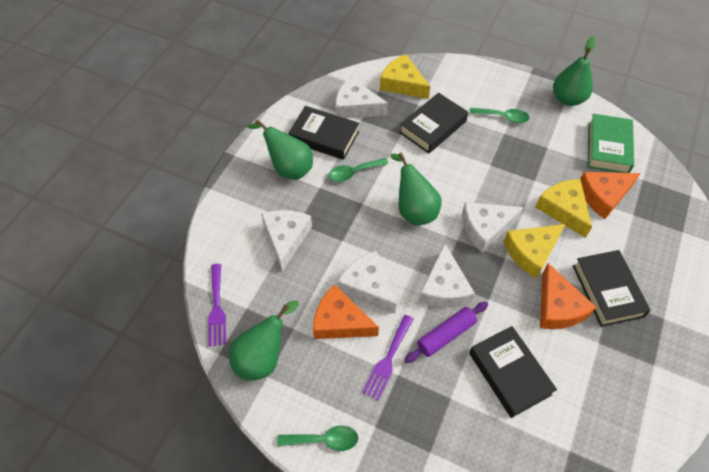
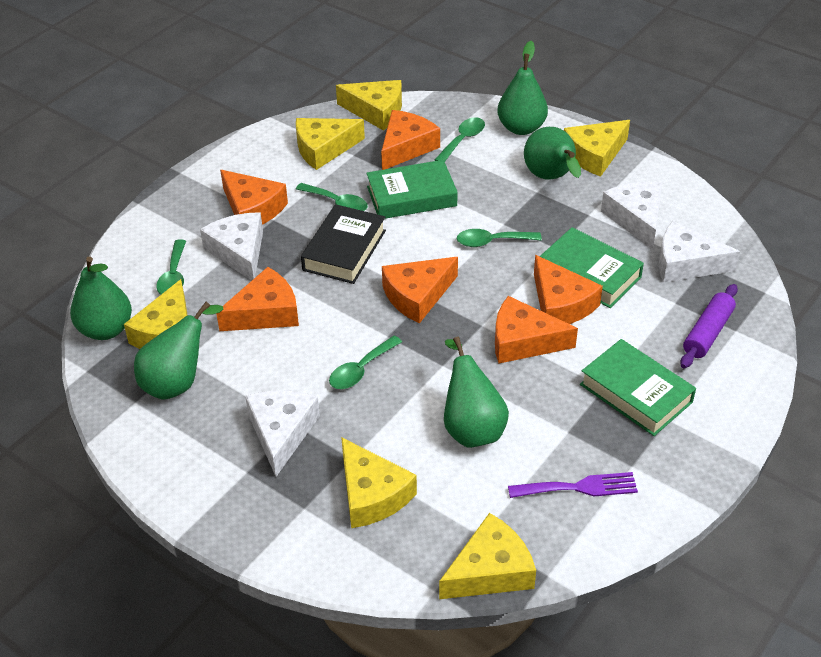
black book: [288,106,359,160] [399,93,468,154] [469,326,557,418] [573,250,651,327] = 4 -> [301,204,386,284] = 1
green book: [588,114,634,173] = 1 -> [366,160,458,219] [540,227,644,308] [580,339,696,436] = 3
green pear: [229,300,299,381] [247,119,313,180] [390,152,442,226] [553,36,596,106] = 4 -> [70,256,132,340] [134,302,223,400] [444,337,509,448] [497,41,548,135] [524,127,581,180] = 5
green spoon: [277,426,358,451] [329,158,389,182] [469,108,529,123] = 3 -> [156,239,186,295] [296,183,368,211] [329,336,402,389] [435,117,485,162] [457,229,542,247] = 5
orange cheese: [313,284,379,339] [540,263,597,329] [580,172,641,219] = 3 -> [216,267,299,331] [220,170,288,225] [381,110,440,170] [382,257,458,324] [495,296,578,364] [534,255,603,324] = 6
purple fork: [208,264,226,346] [362,315,414,401] = 2 -> [508,472,638,498] = 1
white cheese: [261,210,312,271] [336,77,388,118] [337,251,396,313] [419,244,475,307] [462,202,524,252] = 5 -> [200,212,263,281] [245,390,320,476] [601,182,662,249] [659,221,740,283] = 4
yellow cheese: [380,54,430,99] [503,224,565,278] [535,179,592,238] = 3 -> [124,279,188,349] [296,118,365,170] [336,80,402,131] [341,437,417,528] [439,513,536,599] [564,120,630,177] = 6

